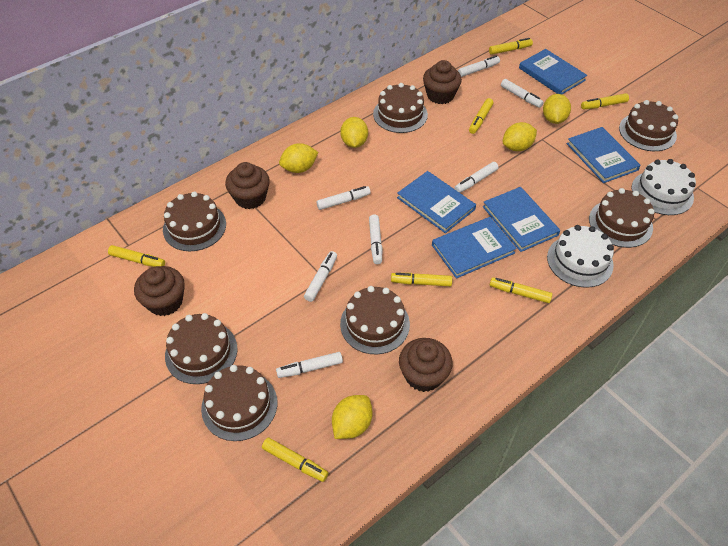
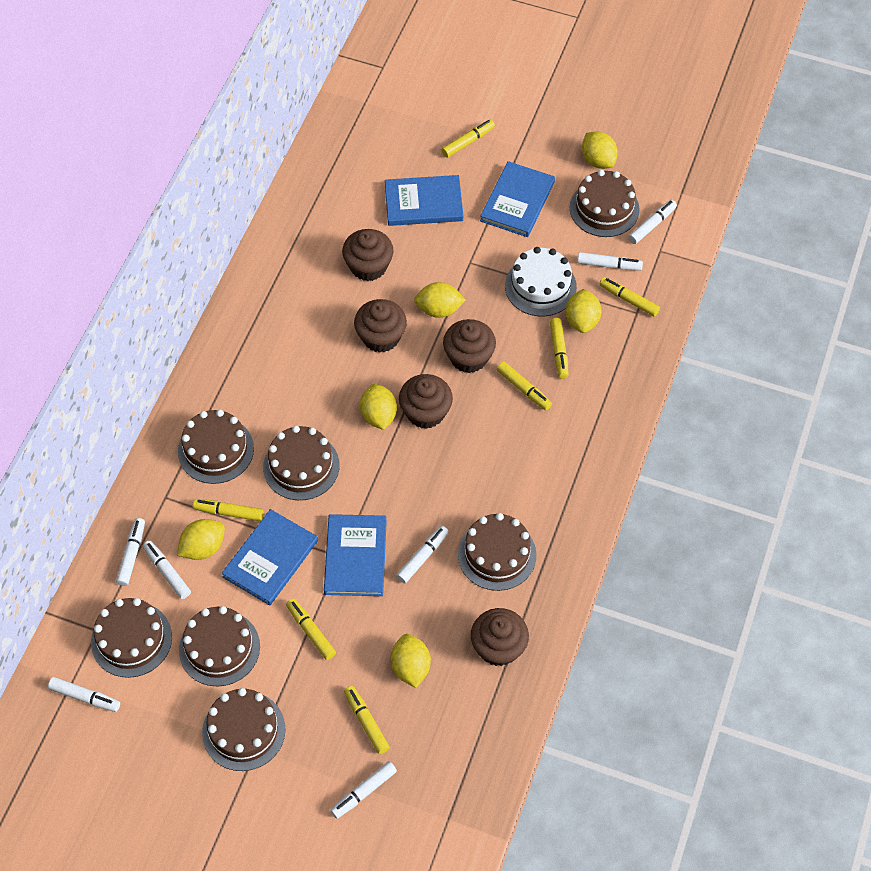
blue book: [397,171,476,233] [432,217,517,278] [483,187,560,252] [519,49,587,94] [567,127,641,183] = 5 -> [222,509,318,605] [324,514,387,596] [385,175,463,226] [480,161,555,237] = 4
brown cupcake: [134,266,185,316] [225,162,270,209] [399,338,453,392] [423,60,462,104] = 4 -> [342,229,394,281] [354,299,407,353] [399,374,453,429] [443,319,496,373] [471,608,529,666] = 5
white cake: [547,225,614,288] [631,159,696,215] = 2 -> [505,247,577,316] = 1
yellow lemon: [279,143,318,173] [332,395,372,439] [340,117,368,148] [503,122,537,151] [543,94,571,124] = 5 -> [177,519,225,560] [360,384,397,430] [391,634,431,688] [414,282,466,318] [566,289,602,333] [582,131,618,169] = 6

